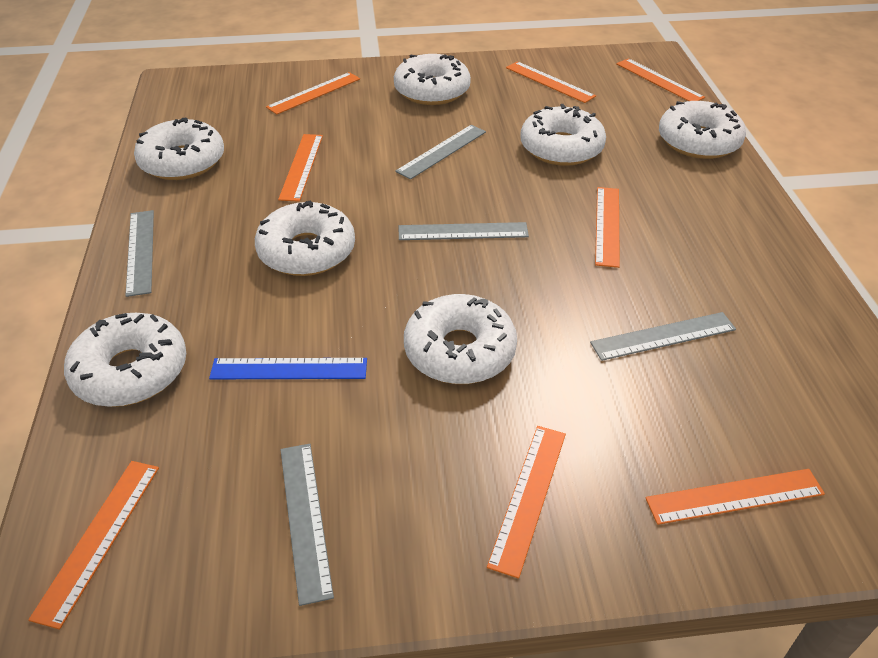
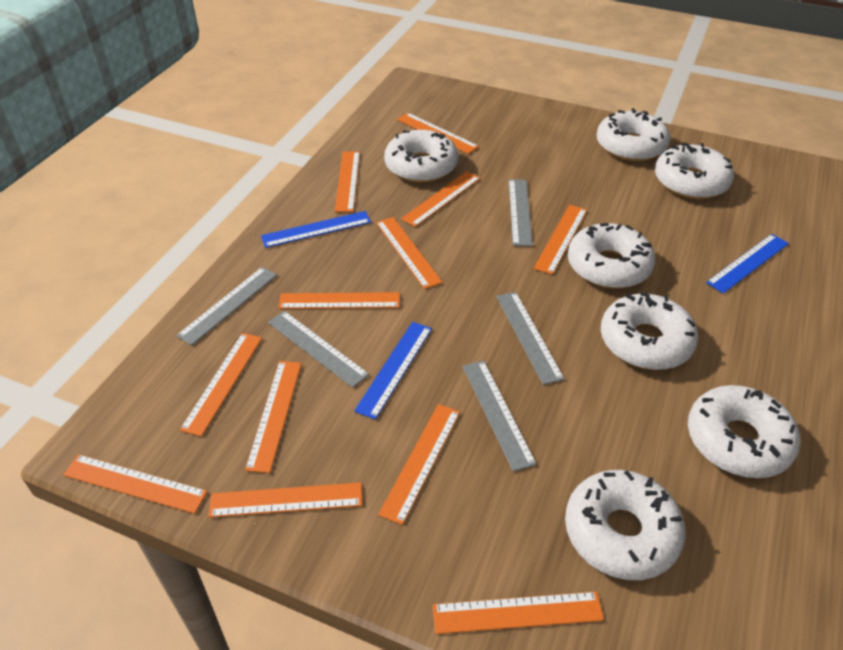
blue ruler: [209,358,367,379] = 1 -> [261,211,371,248] [354,322,432,420] [706,234,789,294] = 3
orange ruler: [28,461,159,630] [266,72,360,115] [278,134,323,202] [487,426,566,579] [506,61,596,103] [595,187,620,268] [616,58,705,101] [646,469,825,525] = 8 -> [63,454,208,514] [180,333,262,437] [209,482,362,518] [245,361,302,473] [279,292,400,309] [335,151,360,212] [376,217,443,289] [378,404,460,525] [397,113,479,154] [401,171,481,227] [433,592,604,634] [533,205,587,275] = 12

